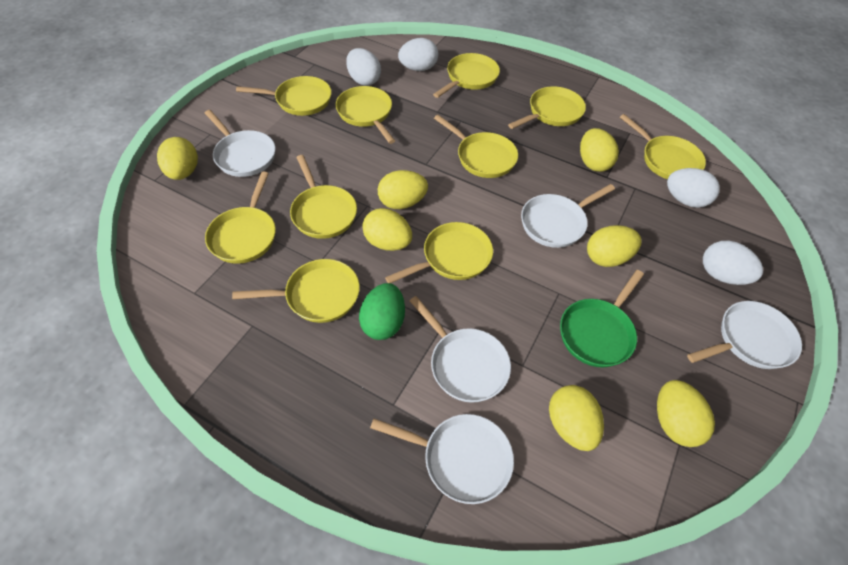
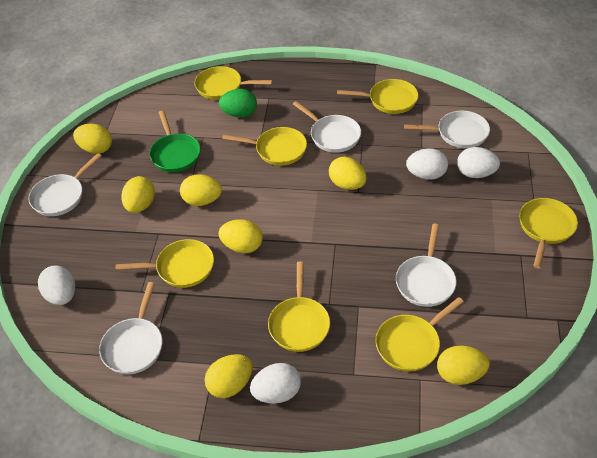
yellow pan: [205,171,276,264] [232,259,360,323] [236,76,331,116] [290,155,357,239] [335,86,395,144] [385,222,493,283] [433,53,500,98] [434,115,518,178] [508,86,586,129] [620,114,706,179] = 10 -> [116,239,214,288] [195,66,272,100] [222,127,307,166] [268,261,330,352] [337,79,419,114] [375,297,464,372] [519,198,578,269] = 7

